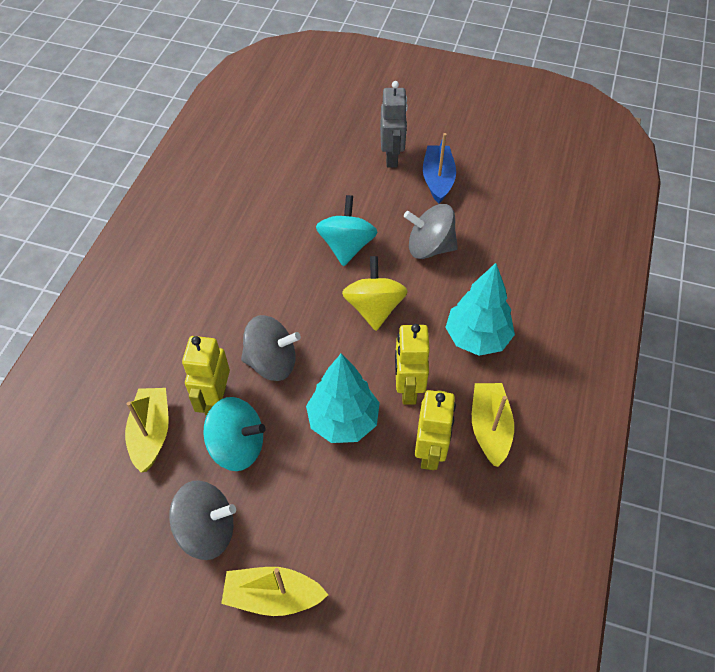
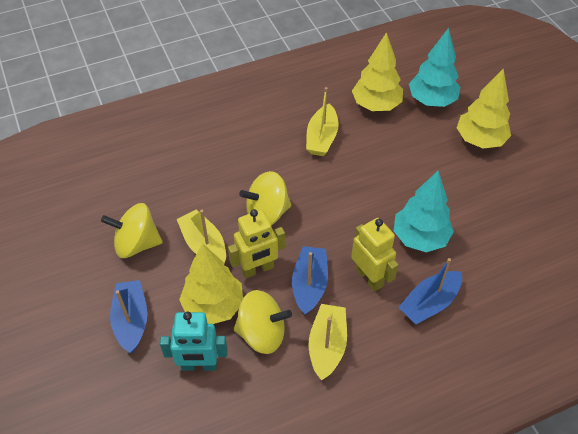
blue boat: [423,133,456,203] = 1 -> [110,280,148,353] [292,246,328,315] [398,258,462,324] = 3
grey robot: [380,81,408,168] = 1 -> none = 0
grey spinning top: [169,480,236,560] [241,315,301,381] [404,204,458,259] = 3 -> none = 0
turquoise robot: none = 0 -> [160,312,227,371] = 1
turquoise spinning top: [203,397,266,471] [316,195,378,266] = 2 -> none = 0
yellow robot: [182,336,230,416] [395,324,430,405] [415,390,456,470] = 3 -> [228,209,285,278] [351,218,398,291] = 2
yellow spinning top: [342,256,408,331] = 1 -> [101,203,163,258] [234,290,292,354] [239,171,291,225] = 3
yellow tree: none = 0 -> [179,243,243,324] [352,32,403,111] [457,68,511,148] = 3

